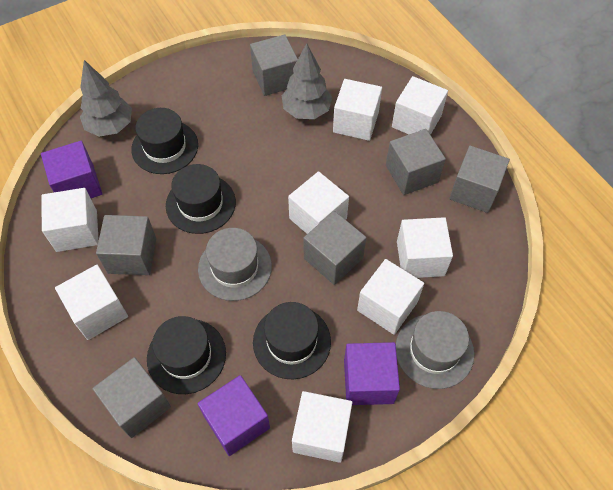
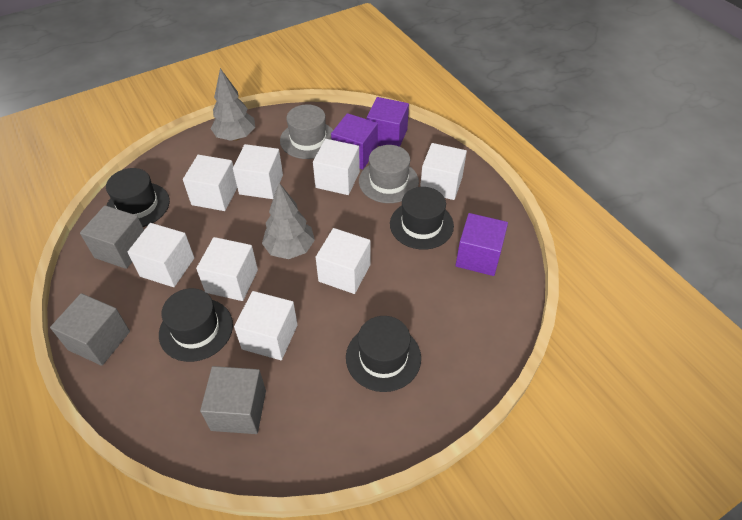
grey cube: [92,357,171,438] [96,215,156,275] [250,35,298,96] [304,211,366,285] [386,129,446,195] [449,146,510,213] = 6 -> [50,293,130,366] [80,205,144,269] [200,366,266,434] = 3

